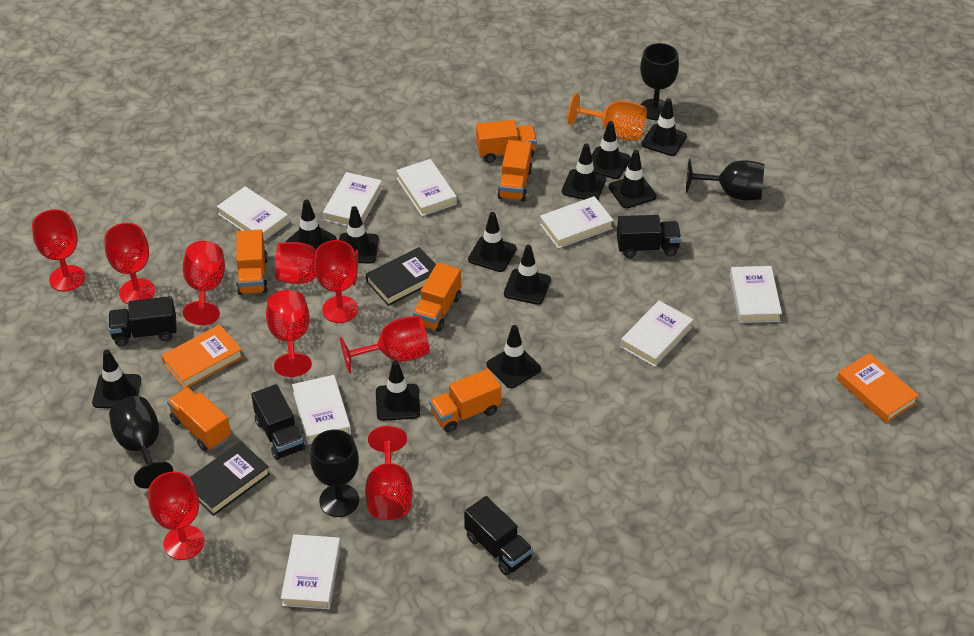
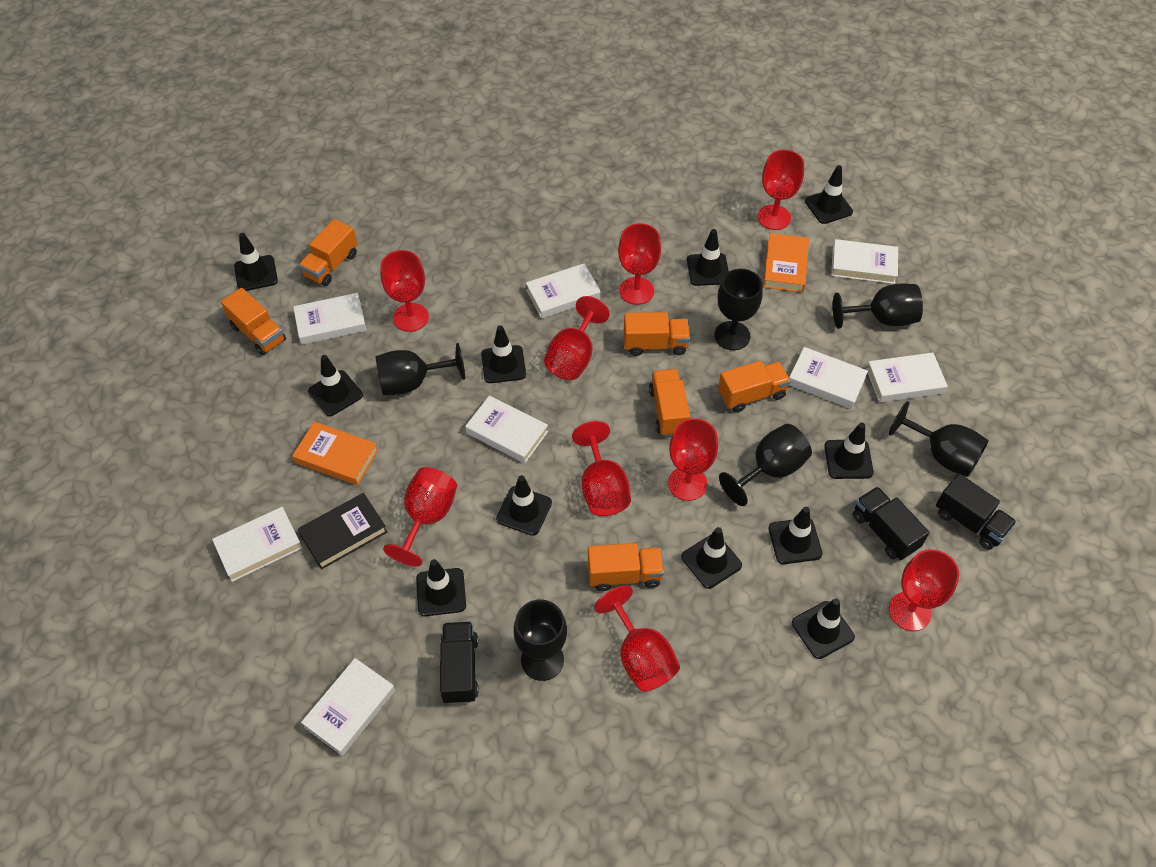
black book: [189,441,270,516] [366,247,436,306] = 2 -> [298,493,387,570] = 1
black goblet: [109,396,173,488] [310,430,359,517] [640,43,679,120] [686,159,764,200] = 4 -> [375,343,465,395] [514,599,567,681] [714,269,763,350] [719,424,812,506] [833,283,923,329] [889,401,989,477] = 6
black truck: [109,296,177,346] [251,384,305,460] [464,496,533,576] [617,215,681,258] = 4 -> [440,622,479,704] [853,486,930,560] [936,474,1017,550] = 3
orange goblet: [568,93,647,141] = 1 -> none = 0

